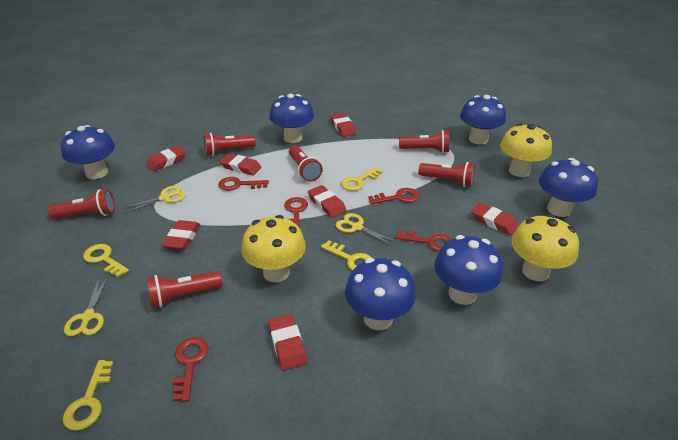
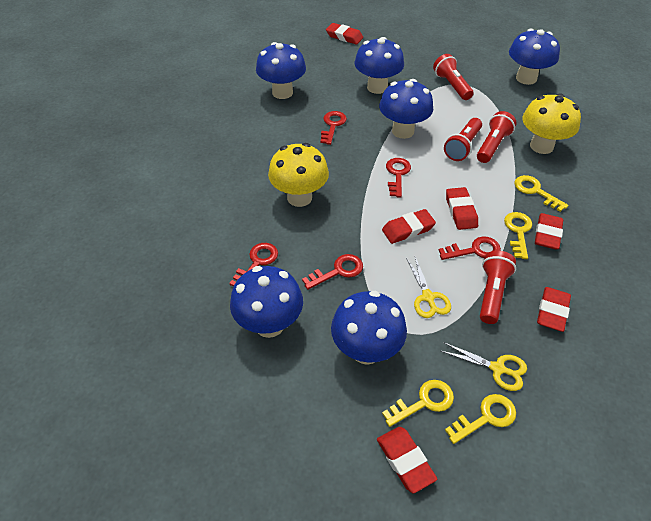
red eraser: [146,146,186,171] [162,220,200,250] [220,153,262,176] [268,314,307,371] [308,185,347,218] [330,113,357,137] [471,203,519,235] = 7 -> [326,23,363,44] [377,427,437,493] [382,209,436,244] [446,187,478,230] [535,213,563,250] [537,287,571,332] = 6
red flashlight: [48,189,115,219] [147,271,222,308] [204,133,256,156] [289,146,323,182] [399,130,449,153] [418,162,475,187] = 6 -> [433,54,473,100] [444,118,482,161] [477,111,517,163] [480,251,516,324] = 4
yellow mushroom: [241,215,306,282] [500,123,552,177] [511,214,579,281] = 3 -> [268,143,329,207] [523,93,581,154] = 2
yellow scissors: [64,277,108,336] [122,186,186,213] [336,213,396,246] = 3 -> [406,257,451,318] [441,342,527,391] = 2

